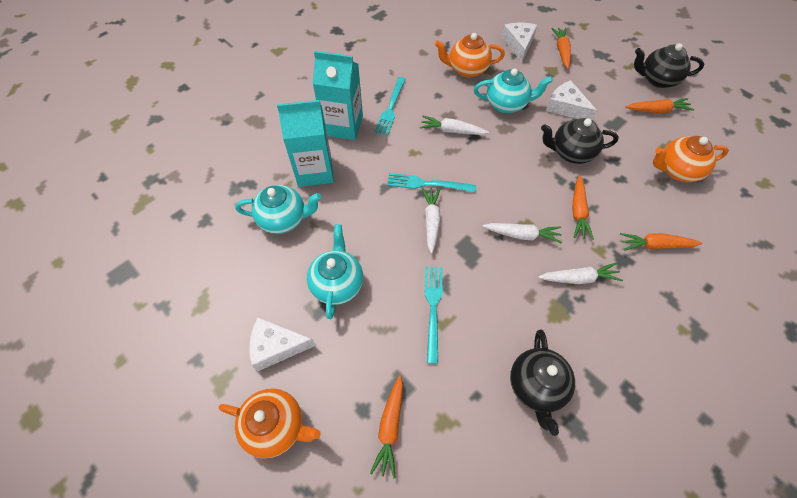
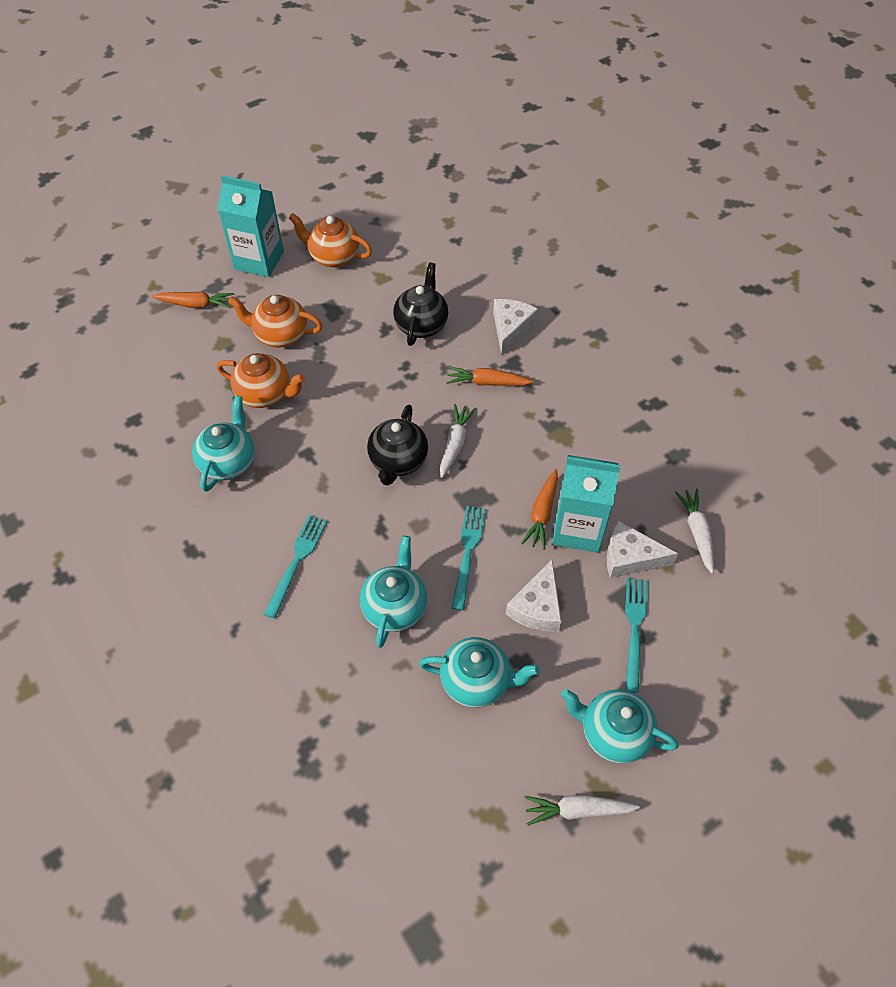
black teapot: [510,330,575,436] [541,118,619,164] [634,43,704,88] = 3 -> [367,405,428,486] [393,262,448,346] = 2
orange carrot: [370,375,403,479] [551,28,571,69] [572,176,594,240] [620,233,702,251] [625,98,694,113] = 5 -> [152,292,234,309] [446,366,534,386] [521,469,558,550] = 3
turquoise teapot: [235,185,322,234] [307,224,363,319] [474,68,553,113] = 3 -> [192,396,255,492] [360,536,427,648] [419,637,540,708] [561,689,678,763] = 4
white carrot: [420,116,489,135] [422,188,441,254] [482,223,562,244] [538,263,623,284] = 4 -> [440,404,476,478] [525,795,640,826] [675,489,714,574] = 3

